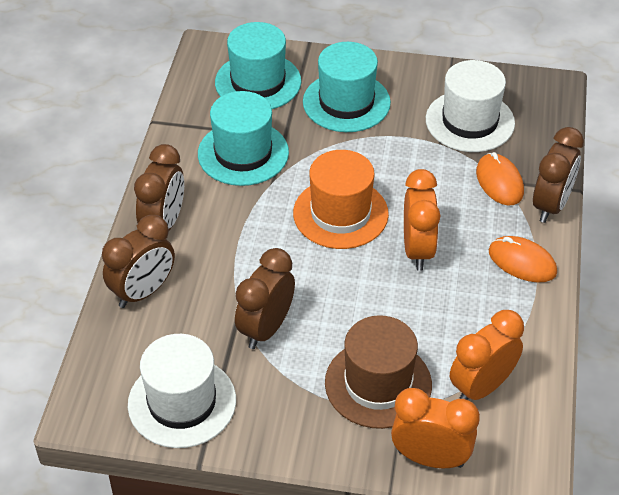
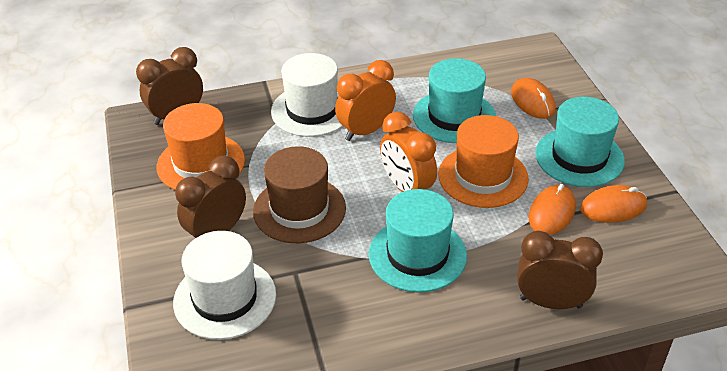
brown clock: [102,215,175,308] [134,144,184,230] [235,248,295,349] [533,127,584,223] = 4 -> [136,47,203,125] [175,156,246,238] [517,231,603,309] = 3
orange clock: [391,388,480,468] [404,169,440,271] [450,310,524,400] = 3 -> [335,60,396,141] [380,112,437,192] = 2
orange hat: [293,150,389,249] = 1 -> [157,103,245,190] [438,115,529,208] = 2
orange mouse: [476,152,524,206] [489,236,557,283] = 2 -> [511,78,556,119] [528,184,576,235] [580,185,647,223] = 3

